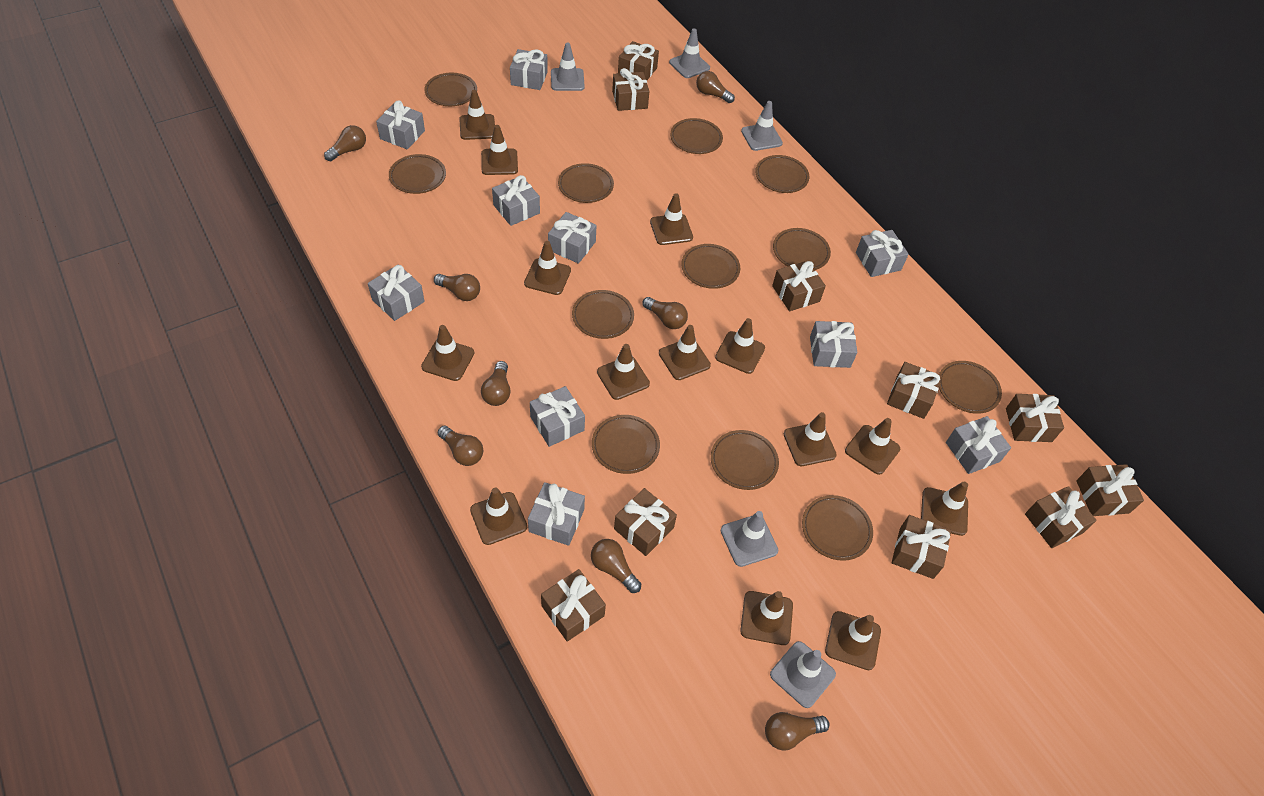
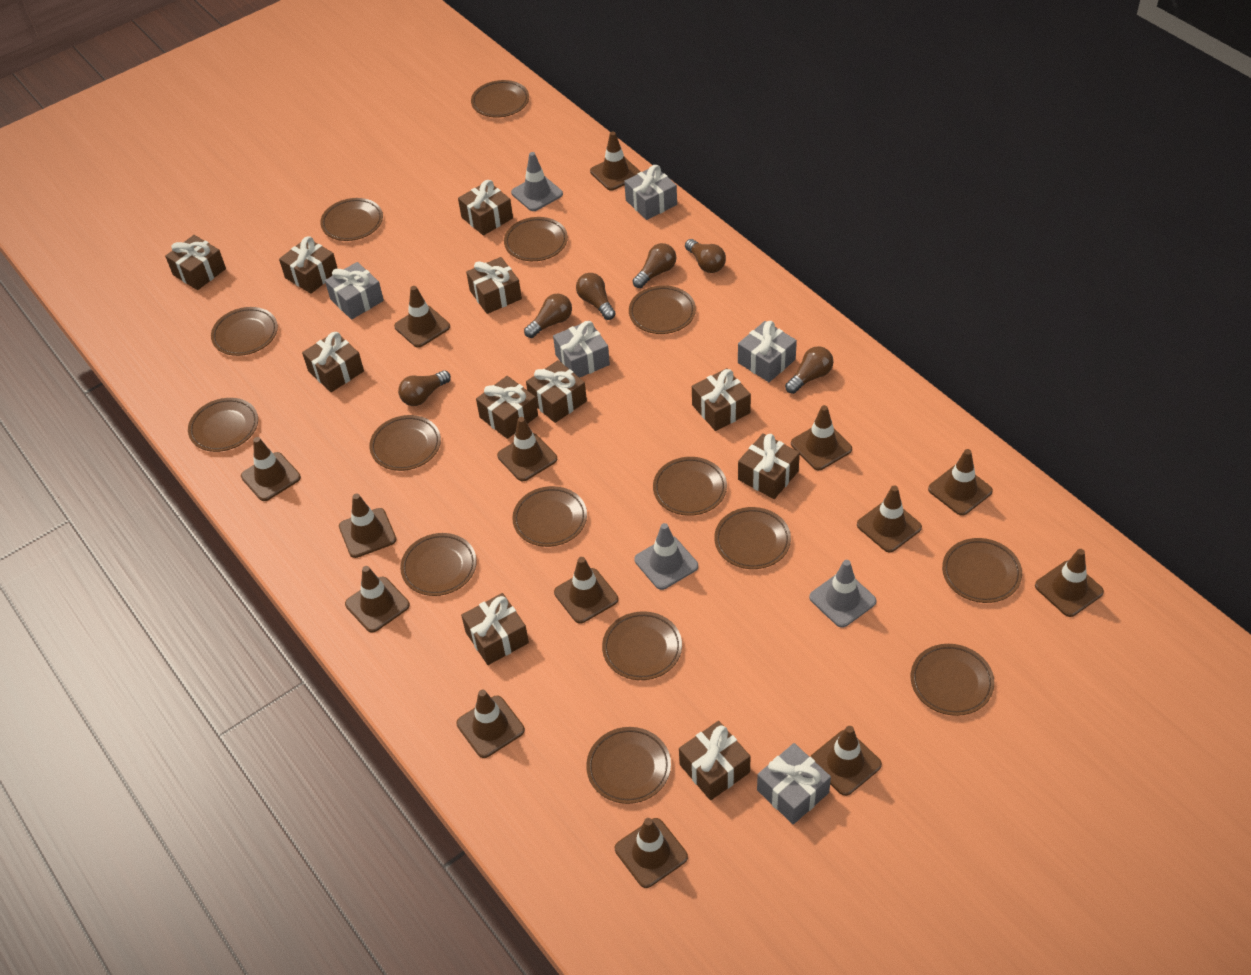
brown gift: [541,569,606,642] [612,68,649,111] [614,488,677,556] [618,41,659,80] [772,261,826,311] [887,362,942,419] [892,515,951,579] [1006,394,1064,442] [1025,486,1097,548] [1076,464,1144,516] = 10 -> [165,235,226,290] [279,236,338,294] [302,332,364,392] [458,180,513,236] [461,593,529,665] [466,257,522,314] [476,376,538,439] [526,360,587,423] [679,721,751,800] [692,368,751,431] [738,433,800,499] = 11
brown light bulb: [324,125,366,161] [434,274,480,301] [437,425,483,466] [481,361,511,406] [591,539,641,593] [643,297,688,329] [696,71,735,103] [765,712,830,751] = 8 -> [398,370,451,406] [524,294,572,338] [576,273,616,320] [633,243,676,288] [685,239,726,273] [785,346,833,394] = 6
brown plate: [389,154,446,194] [425,73,477,106] [558,163,614,203] [572,290,634,339] [592,415,660,474] [670,118,723,154] [681,244,740,289] [711,430,779,490] [755,155,809,193] [773,228,831,270] [802,495,873,561] [939,361,1002,414] = 12 -> [188,398,258,452] [211,307,278,356] [320,198,383,241] [369,415,441,471] [400,533,477,596] [471,80,529,117] [504,217,568,261] [512,486,587,547] [586,727,671,804] [602,611,682,680] [629,285,696,334] [653,457,727,516] [714,507,791,569] [911,644,994,716] [942,538,1022,603] = 15
grey gift: [368,264,425,321] [376,101,425,149] [492,175,540,226] [510,49,548,90] [528,482,585,546] [530,386,585,447] [548,212,597,264] [810,321,857,368] [856,230,909,277] [946,416,1011,474] = 10 -> [325,262,384,320] [553,320,610,378] [624,165,677,220] [738,321,797,382] [757,743,831,824] = 5
grey traffic cone: [551,43,585,91] [669,29,710,78] [721,511,778,567] [741,101,783,151] [770,641,836,708] = 5 -> [511,152,563,211] [635,523,698,590] [809,560,876,628] = 3

